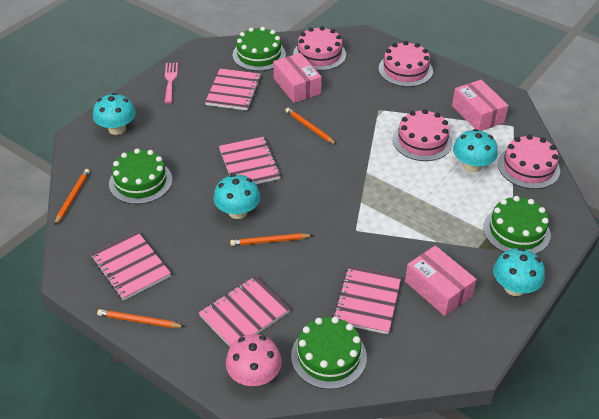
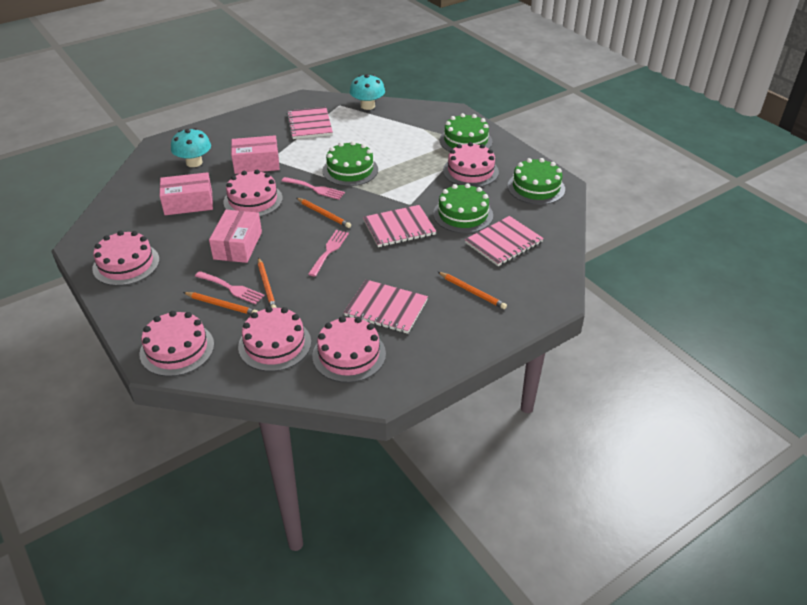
pink cake: [293,26,346,71] [378,41,433,87] [393,109,453,161] [498,135,560,189] = 4 -> [92,231,160,286] [139,311,214,377] [223,170,283,217] [238,307,311,371] [312,316,386,383] [443,142,499,187] = 6
pink fork: [165,63,178,103] = 1 -> [195,271,265,305] [282,177,345,200] [308,230,349,277] = 3
pink mushroom: [226,334,282,386] = 1 -> none = 0
pink notebook: [91,231,171,301] [199,276,290,347] [205,68,262,111] [219,137,281,184] [332,266,401,334] = 5 -> [287,107,333,139] [344,280,428,334] [363,205,436,247] [465,216,544,266] = 4
turquoise mushroom: [93,93,136,135] [213,174,260,219] [453,129,498,172] [493,248,545,296] = 4 -> [171,128,211,167] [350,74,385,110] = 2

